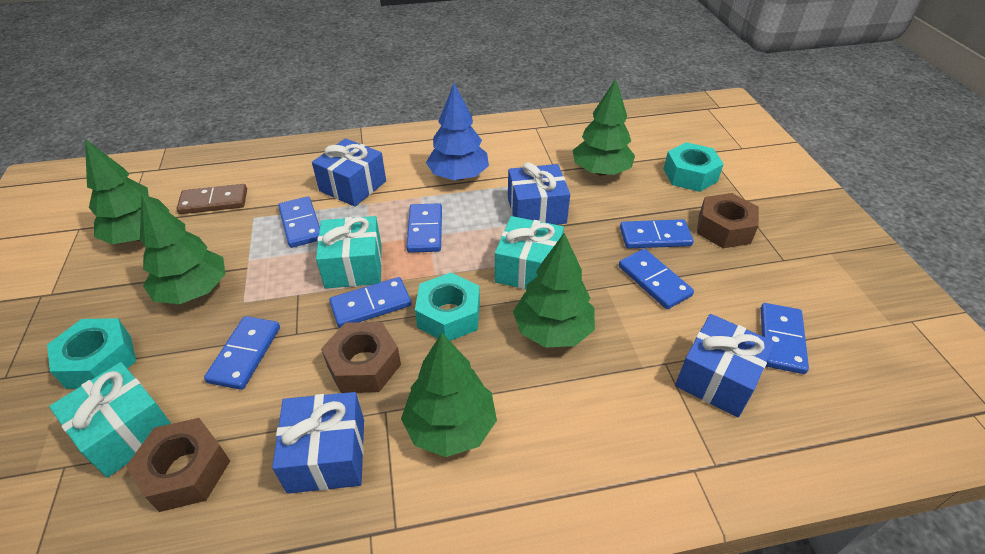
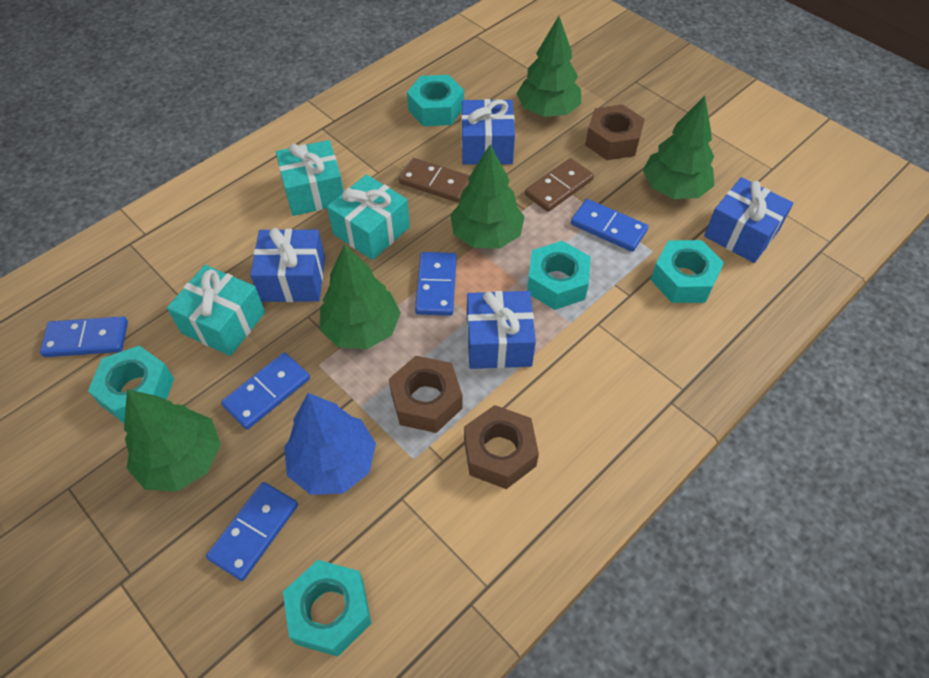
blue domino: [204,316,280,390] [278,196,320,248] [329,277,411,328] [406,203,442,253] [619,249,694,309] [620,219,694,249] [761,303,809,374] = 7 -> [40,316,128,357] [206,482,298,581] [221,352,310,430] [415,252,457,316] [571,199,648,252] = 5
brown domino: [177,184,247,214] = 1 -> [399,158,470,202] [525,158,594,212] = 2
turquoise nut: [47,318,136,389] [415,273,480,341] [664,142,724,192] = 3 -> [88,346,174,423] [283,560,371,657] [407,75,464,126] [527,241,591,310] [650,240,724,303] = 5

